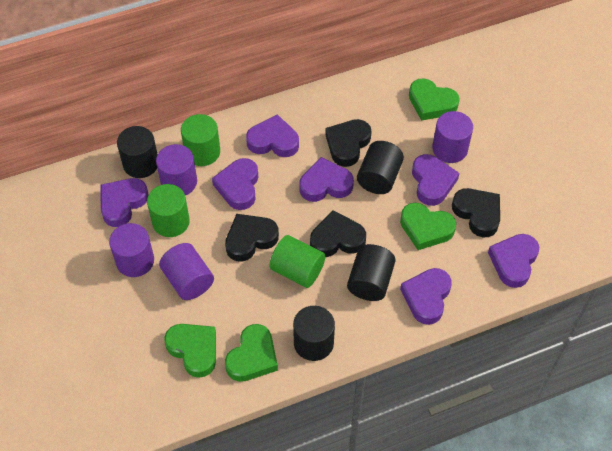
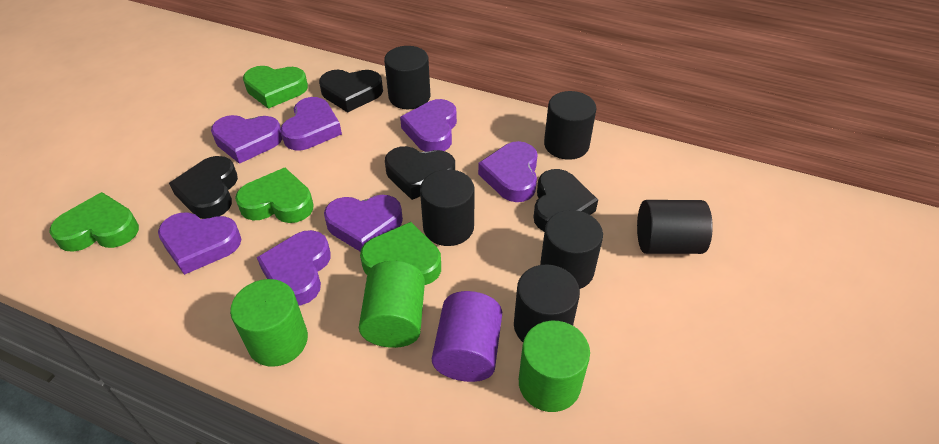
black cylinder: [117,126,158,178] [293,306,335,361] [347,244,396,301] [357,141,404,194] = 4 -> [384,46,430,109] [420,169,475,246] [514,264,580,342] [540,210,603,289] [544,91,596,160] [637,200,713,254] = 6
purple cylinder: [109,223,154,277] [156,144,197,195] [159,243,214,300] [432,111,473,163] = 4 -> [432,291,502,382] = 1

